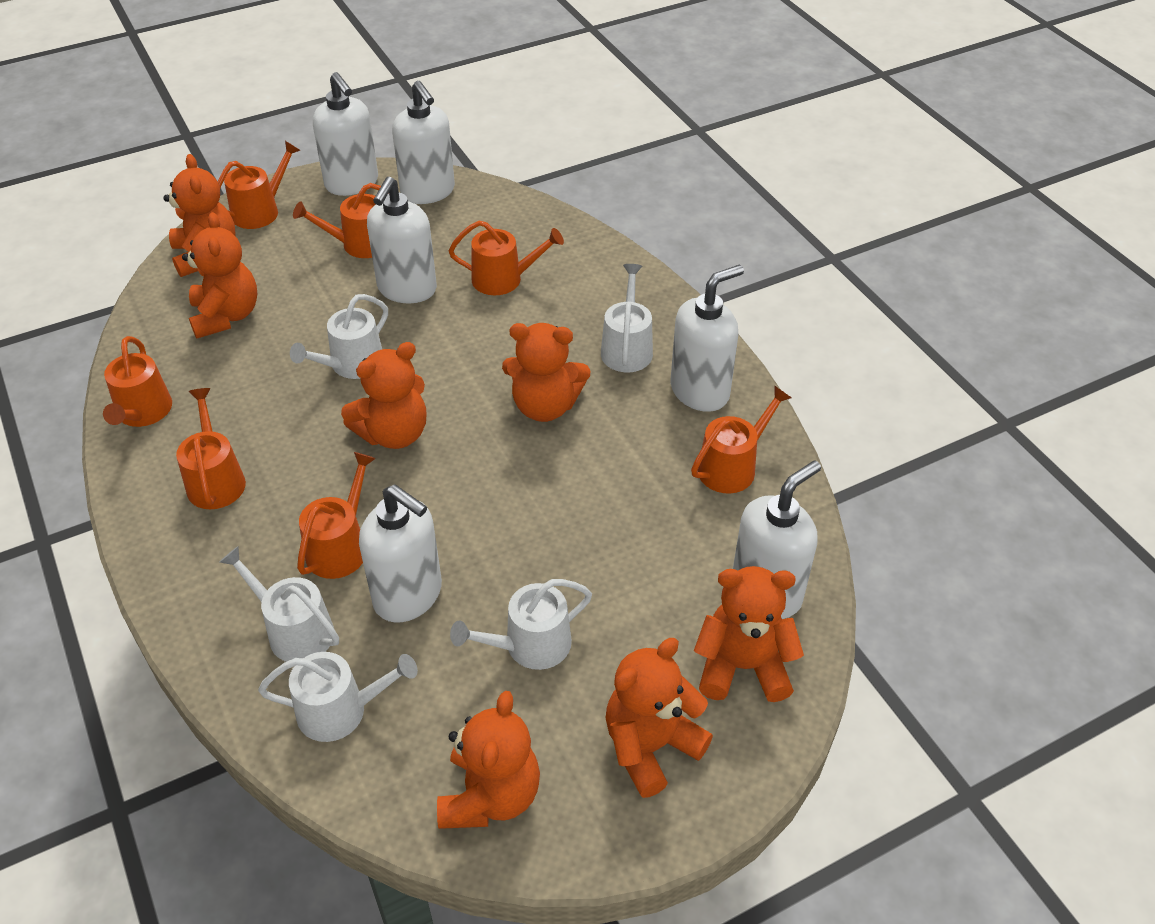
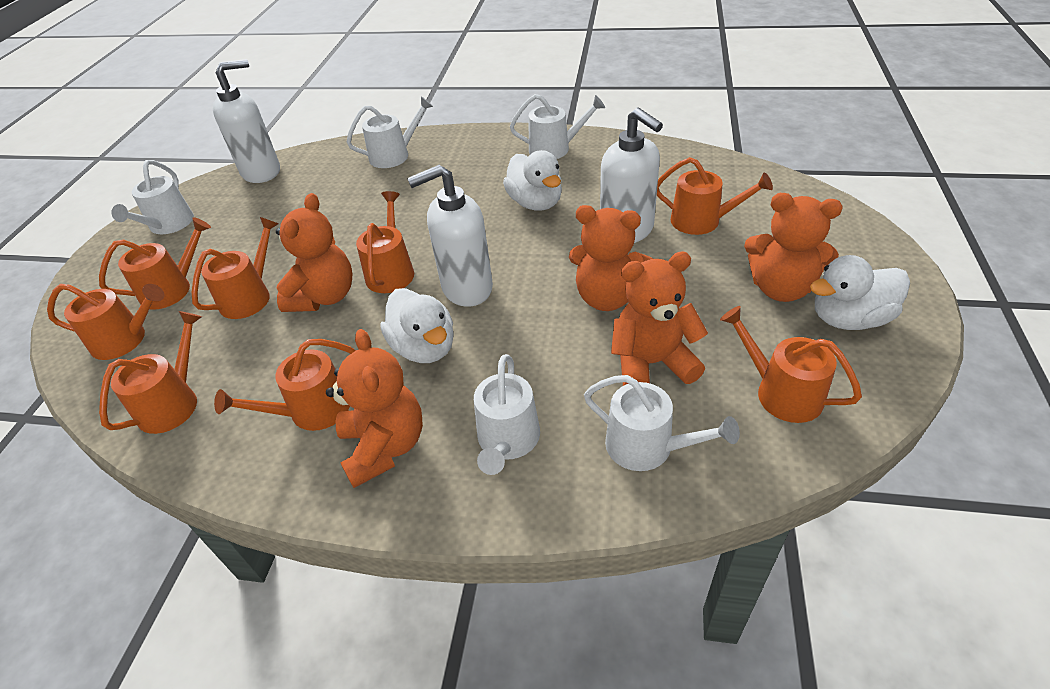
orange teddy bear: [163,154,235,277] [182,212,257,338] [341,342,426,449] [437,691,540,829] [502,323,591,422] [605,638,713,798] [694,566,804,702] = 7 -> [276,193,352,312] [326,329,423,488] [569,205,653,311] [611,251,708,386] [744,193,842,302] = 5
orange watering can: [103,336,172,427] [176,388,246,509] [218,141,300,229] [293,183,389,258] [297,452,376,579] [449,220,564,295] [691,386,792,494] = 7 -> [47,284,164,360] [99,217,211,310] [99,311,202,434] [192,217,278,319] [214,339,356,431] [356,191,414,293] [657,157,773,235] [720,306,862,423] = 8
white duck: none = 0 -> [380,288,454,363] [503,150,562,211] [810,255,910,330] = 3
white soap dispenser: [313,72,378,196] [359,484,442,623] [367,177,437,303] [392,81,455,204] [671,265,744,412] [733,460,821,619] = 6 -> [213,59,280,183] [407,165,493,307] [600,108,663,243] = 3

